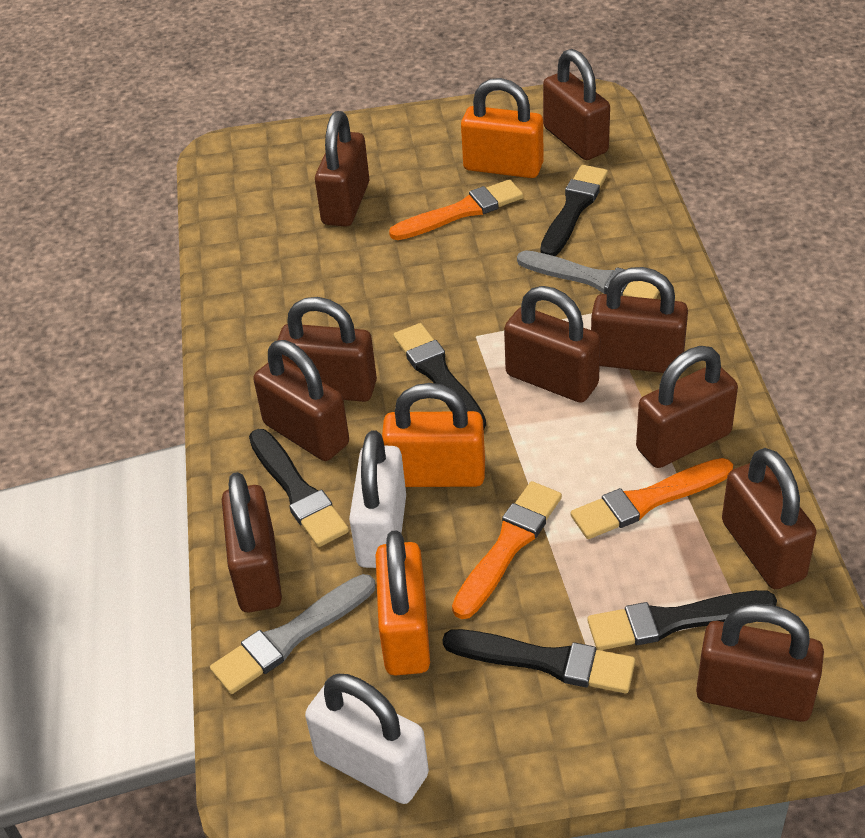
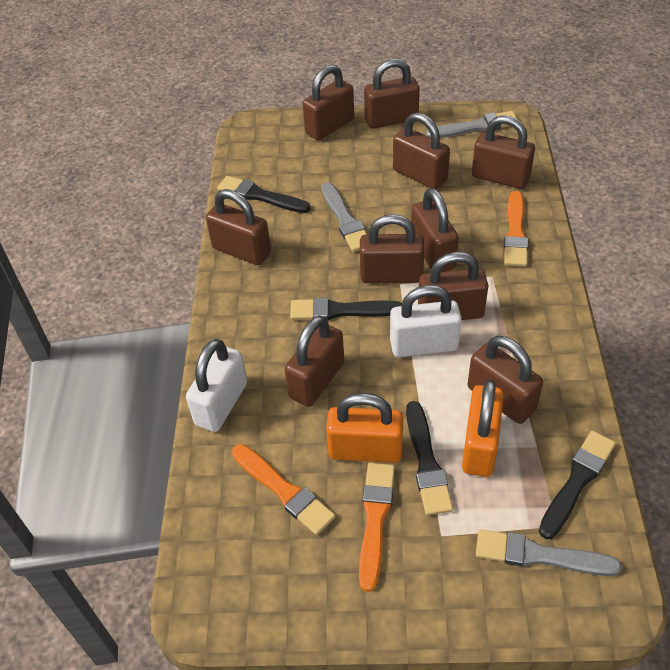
black brush: [249,429,349,547] [393,323,486,429] [443,629,635,693] [540,165,608,256] [587,590,777,650] = 5 -> [217,176,311,213] [290,297,402,320] [406,401,453,515] [539,431,616,539] = 4
grey brush: [210,574,375,694] [517,250,660,299] = 2 -> [321,182,367,252] [426,111,517,138] [476,529,622,576] = 3
orange padlock: [376,530,430,675] [382,383,485,487] [461,78,543,178] = 3 -> [326,393,403,463] [462,379,504,477] = 2

